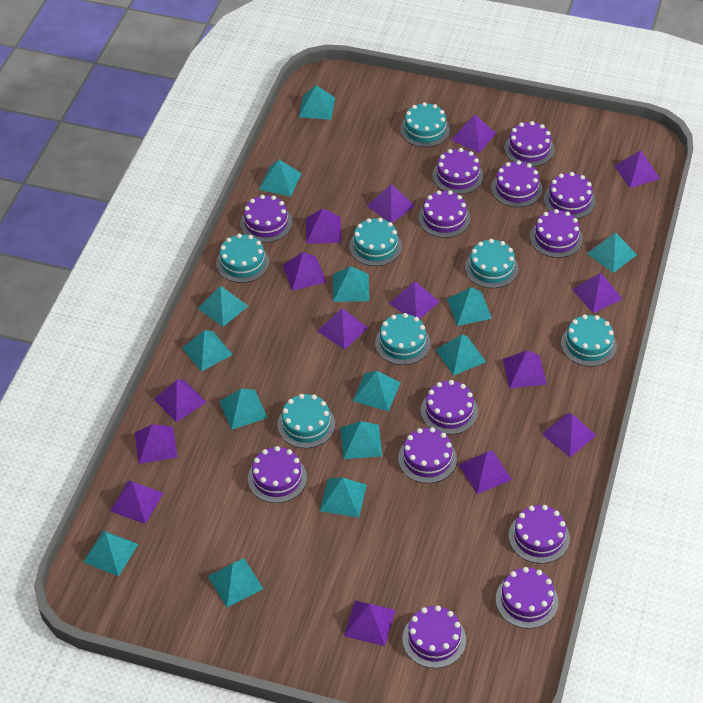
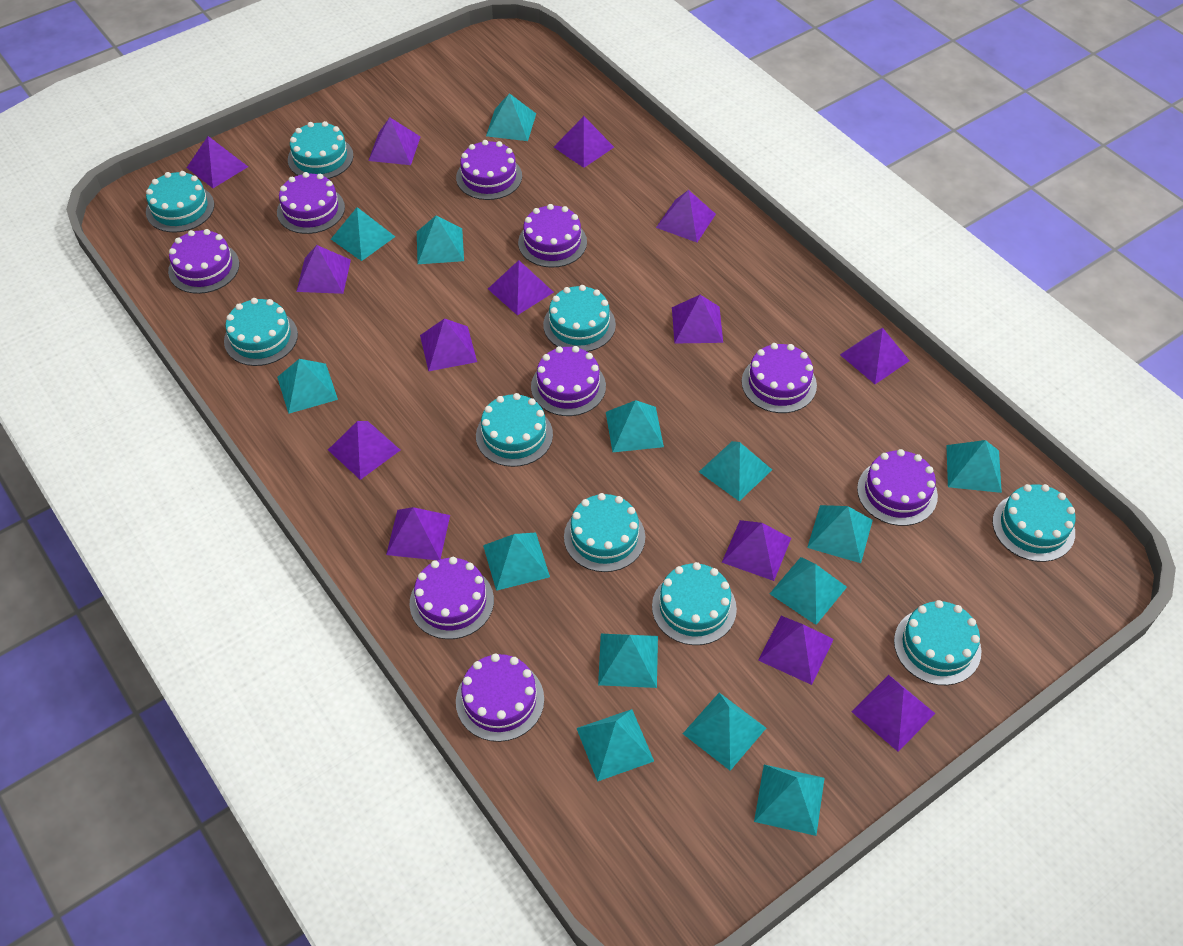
purple cake: [240,195,292,243] [248,446,307,503] [398,427,457,483] [402,605,466,668] [418,190,471,238] [421,380,478,435] [432,148,483,194] [491,160,543,207] [496,567,558,629] [504,121,555,167] [509,505,570,564] [530,209,583,258] [544,172,596,219] = 13 -> [168,229,239,294] [277,172,345,234] [410,557,494,639] [456,140,522,200] [456,654,544,742] [518,204,587,268] [531,346,606,416] [742,343,817,413] [857,449,938,526] = 9
purple pyramid: [110,481,163,524] [135,424,178,464] [154,380,207,422] [282,252,326,291] [306,208,341,244] [317,308,368,350] [344,600,395,646] [367,184,415,223] [389,281,440,319] [451,115,496,153] [459,451,512,494] [503,350,547,388] [542,413,596,457] [572,273,622,313] [614,150,660,188] = 15 -> [187,136,248,188] [296,245,351,294] [328,421,400,480] [368,117,421,165] [386,507,450,560] [420,318,477,371] [488,260,554,315] [554,116,614,168] [656,190,716,242] [672,295,723,344] [722,520,791,581] [758,616,834,685] [840,328,910,384] [851,675,936,752] = 14
turquoise cake: [216,234,269,283] [278,394,335,448] [349,218,402,266] [375,313,431,365] [400,102,450,147] [465,239,518,288] [561,315,617,367] = 7 -> [146,171,214,232] [224,298,298,366] [288,121,353,179] [476,393,553,467] [543,285,616,352] [564,493,645,572] [652,562,737,645] [894,600,981,685] [992,484,1075,562] = 9

